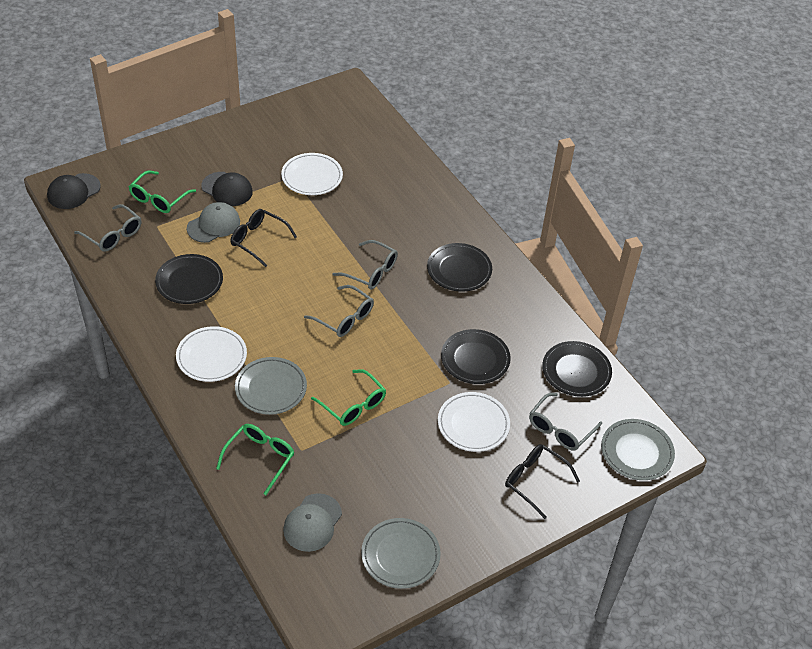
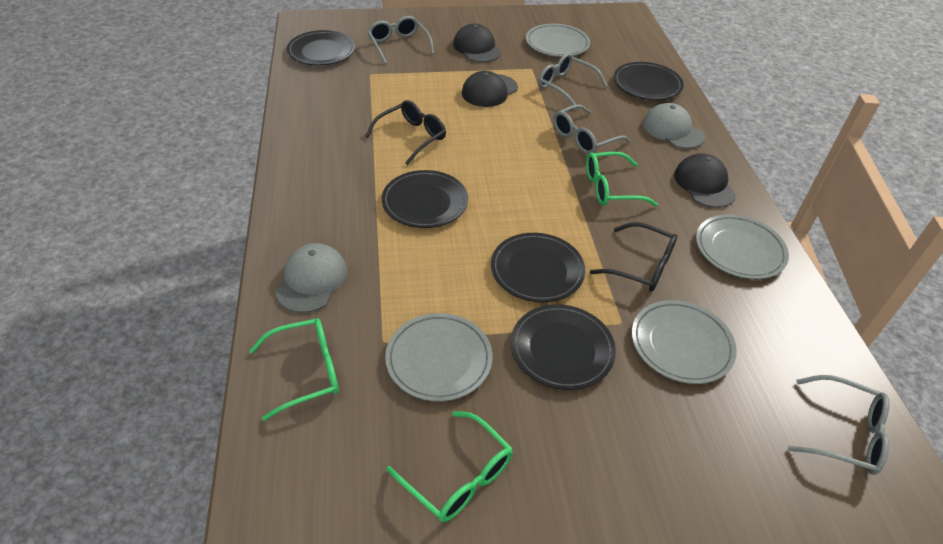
black cap: [47,173,101,209] [201,172,253,206] = 2 -> [453,24,501,62] [462,71,518,107] [674,153,736,208] = 3
black plate: [155,254,223,304] [427,243,492,292] [441,329,511,384] [542,341,612,397] = 4 -> [287,30,355,65] [382,170,468,228] [491,233,585,302] [511,304,616,390] [614,62,684,100] = 5
grey plate: [235,357,307,415] [361,518,441,589] [601,419,675,480] = 3 -> [385,313,493,402] [526,24,590,57] [632,300,737,384] [696,214,789,279] = 4
white plate: [176,326,247,382] [281,153,343,195] [438,392,510,452] = 3 -> none = 0

